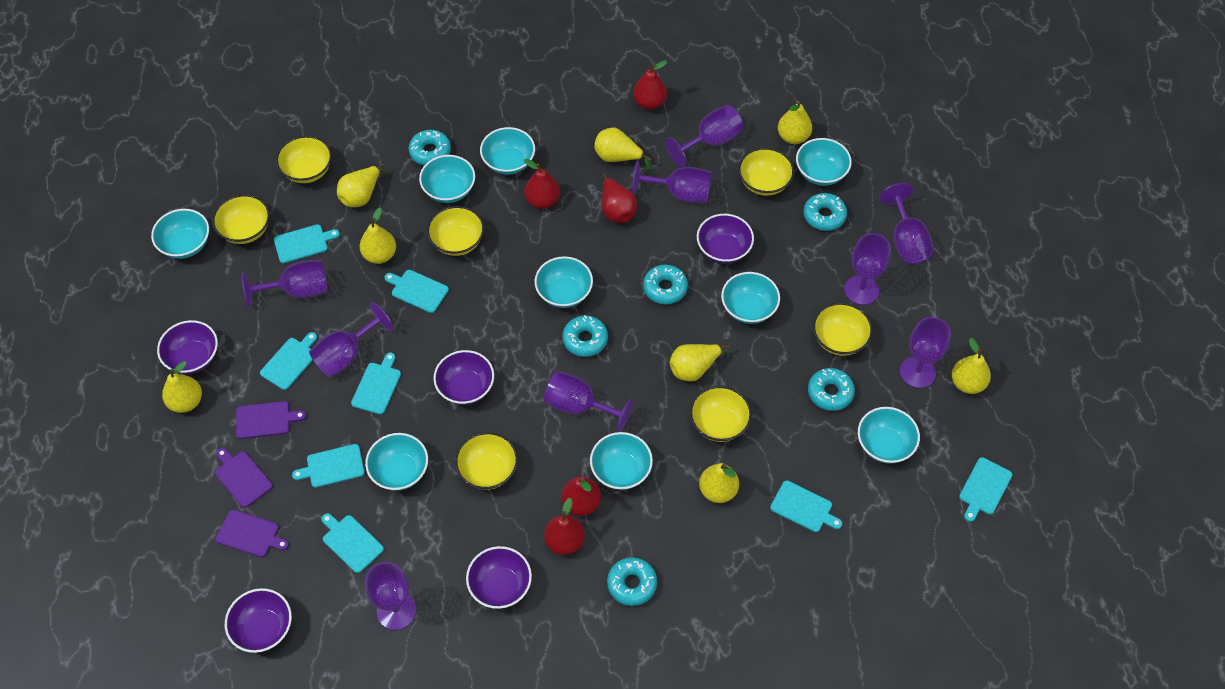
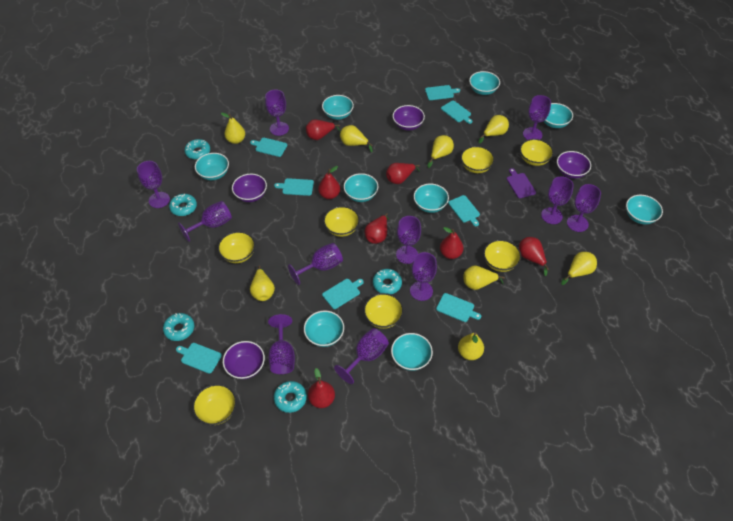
purple bowl: [157,320,218,374] [225,588,292,653] [433,350,494,405] [466,546,532,609] [697,214,754,264] = 5 -> [223,341,265,379] [232,174,267,202] [393,105,425,130] [557,151,591,179] = 4
purple cutting board: [215,448,273,508] [216,510,289,557] [236,401,306,439] = 3 -> [507,168,536,198] = 1
purple goblet: [241,260,327,307] [309,302,394,378] [365,562,416,630] [544,371,633,432] [632,161,711,203] [666,105,743,168] [844,233,891,305] [880,183,934,264] [900,317,951,388] = 9 -> [137,161,170,208] [178,201,232,242] [265,90,289,136] [268,314,295,374] [288,243,343,285] [334,328,389,384] [396,216,421,264] [410,252,437,301] [523,95,551,140] [541,176,574,224] [567,184,601,232] = 11
red pear: [524,159,560,209] [544,498,585,555] [561,476,601,516] [602,173,637,223] [633,60,667,110] = 5 -> [306,119,341,140] [308,368,335,408] [318,166,340,199] [364,213,389,244] [386,163,420,184] [440,227,463,259] [519,237,549,276] = 7
turquoise donut: [409,130,451,165] [563,315,608,357] [607,557,657,606] [643,264,688,304] [803,193,847,231] [808,368,855,411] = 6 -> [163,313,194,341] [169,194,197,216] [184,139,210,160] [274,381,307,413] [373,269,402,294] = 5

